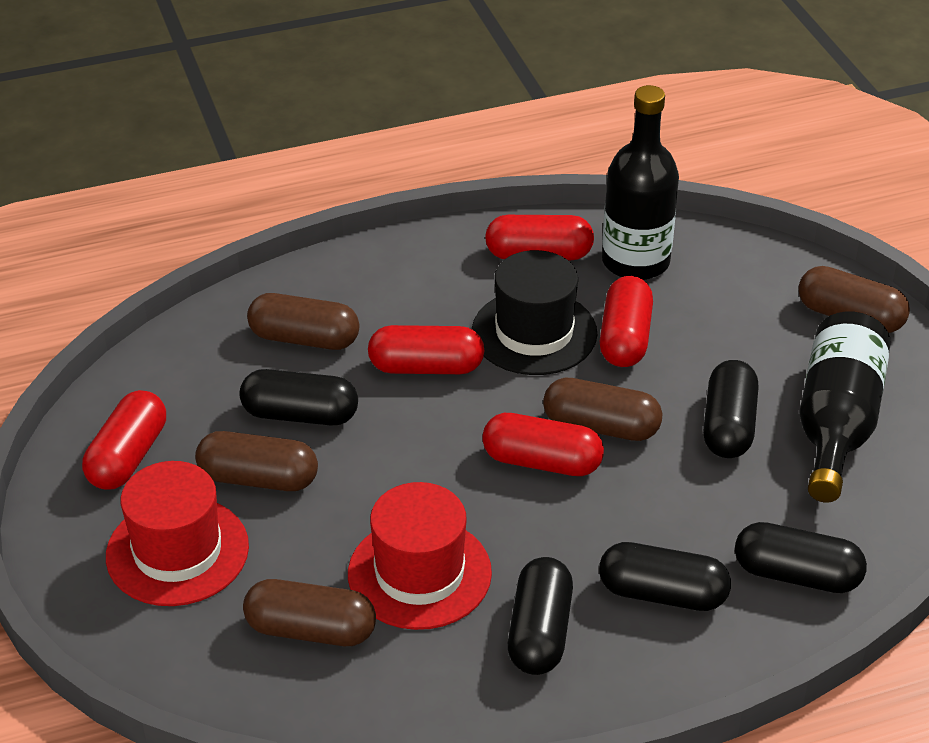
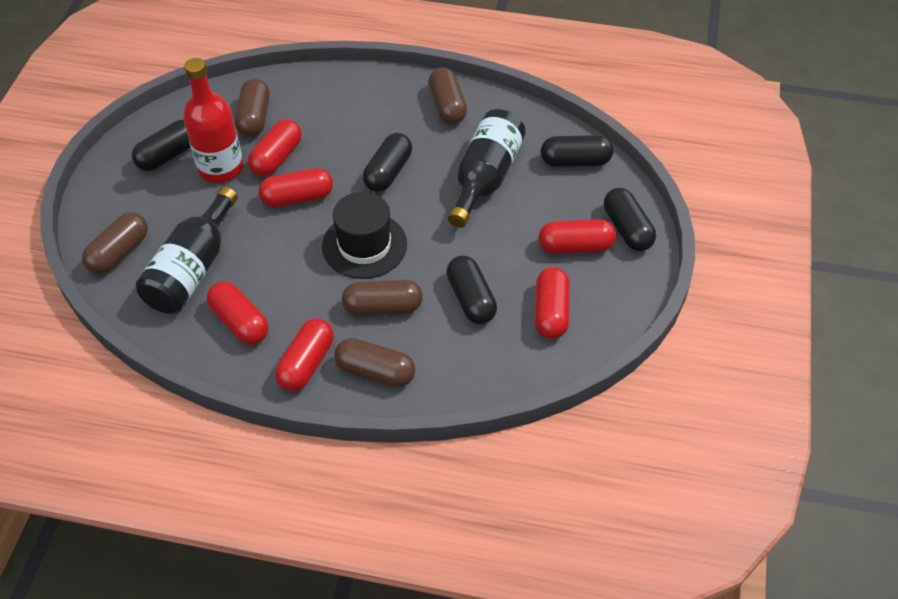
red bottle: none = 0 -> [183,58,243,183] = 1
red capsule: [82,390,166,490] [368,325,484,374] [482,413,604,476] [485,215,594,260] [600,276,653,367] = 5 -> [207,281,269,345] [248,119,302,177] [258,168,333,208] [275,318,334,391] [535,267,570,339] [539,219,616,254] = 6
red hat: [106,461,249,606] [348,482,492,630] = 2 -> none = 0

